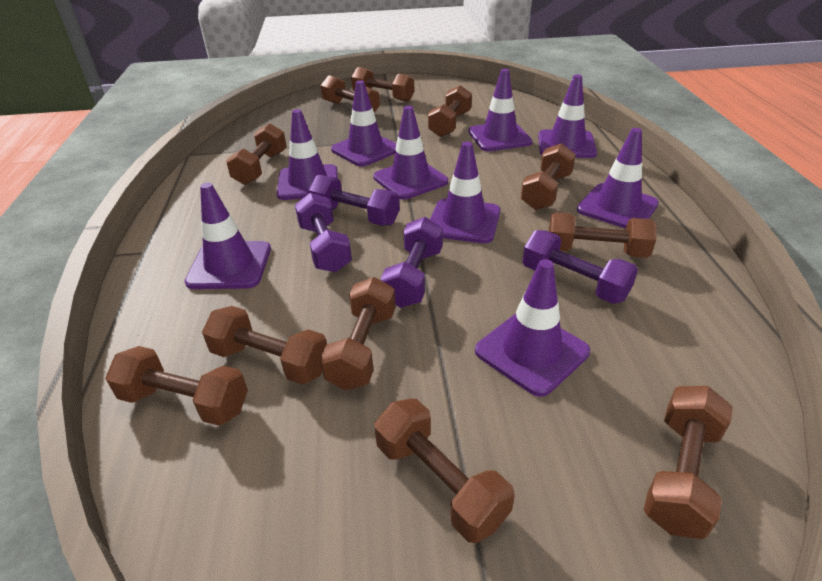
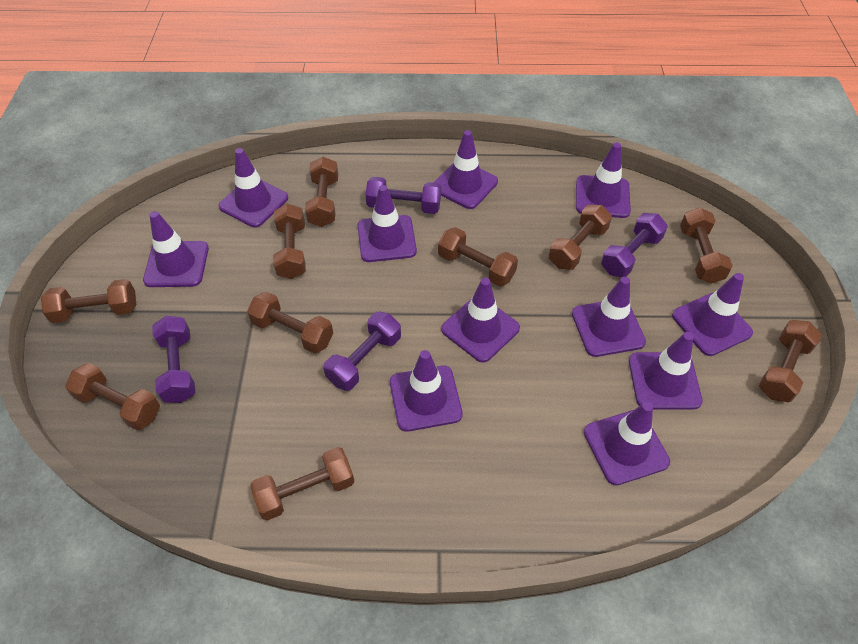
brown dumbbell: [105,346,248,426] [202,306,327,385] [226,123,287,185] [320,75,380,113] [320,277,395,390] [351,67,414,102] [374,399,515,543] [428,85,472,137] [521,143,576,210] [549,212,656,258] [644,386,733,539] = 11 -> [41,279,136,323] [65,363,160,430] [247,292,333,354] [250,447,354,520] [273,204,306,279] [305,157,338,227] [438,227,518,287] [549,205,612,270] [680,207,733,284] [759,320,822,402] = 10
purple traffic cone: [185,182,271,289] [277,109,338,200] [331,80,396,167] [373,106,448,200] [430,142,501,243] [468,69,532,151] [475,259,590,397] [538,74,597,158] [577,128,659,229] = 9 -> [143,211,209,287] [218,148,288,227] [357,185,417,262] [390,350,463,432] [433,130,498,209] [441,278,520,363] [572,277,646,357] [576,142,631,218] [584,402,670,485] [629,332,703,410] [672,273,753,356] = 11

